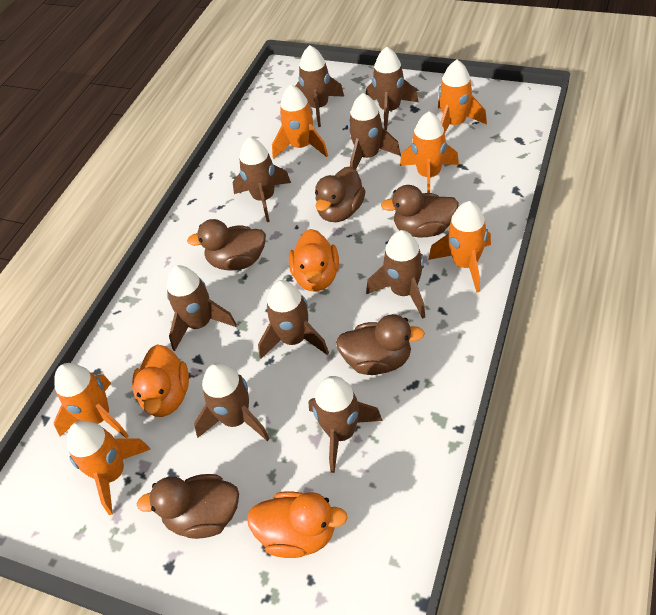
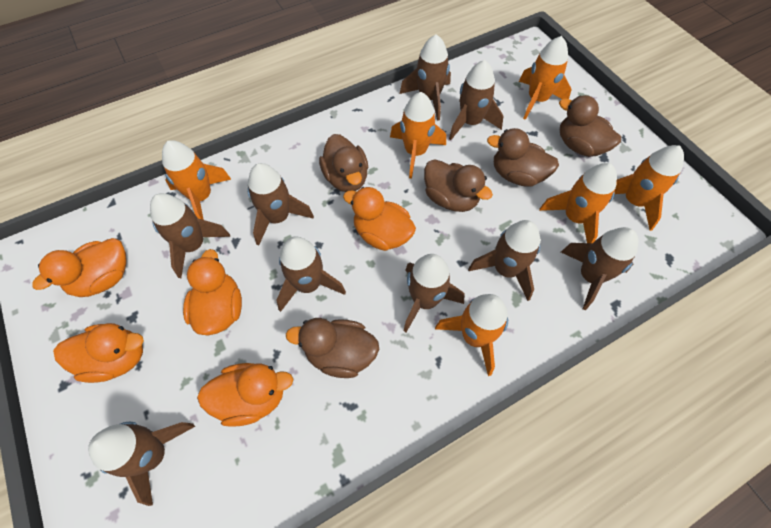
orange duck: [132,344,189,417] [247,492,348,558] [289,229,339,291] = 3 -> [32,238,126,297] [53,323,144,383] [183,249,242,336] [197,363,293,427] [343,187,416,251] = 5

